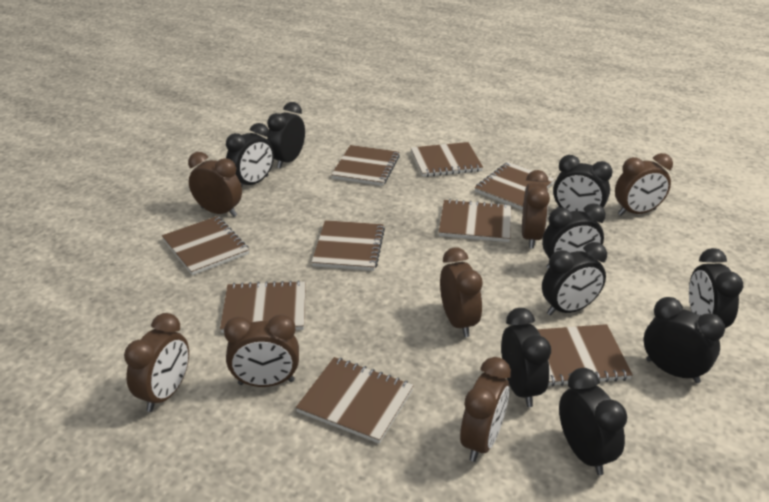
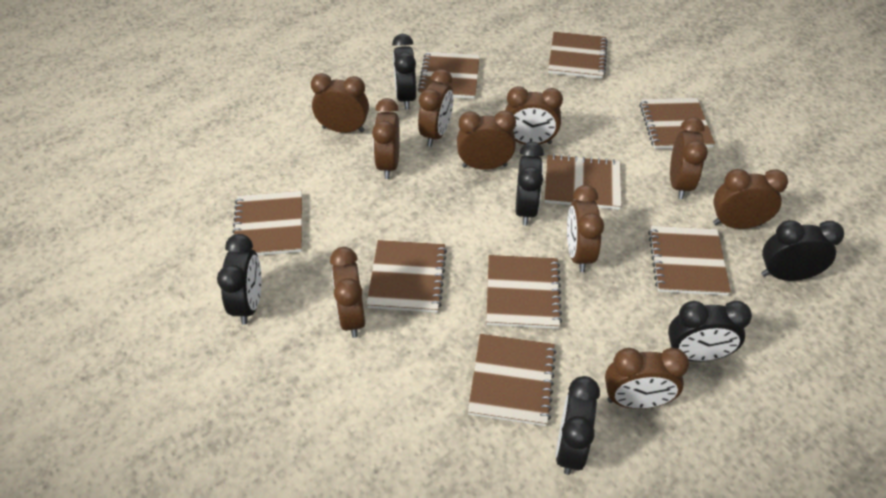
black clock: [226,123,274,187] [267,102,305,169] [501,308,551,407] [542,203,605,269] [542,242,607,316] [553,155,613,212] [559,368,627,475] [644,297,725,383] [689,248,743,328] = 9 -> [217,234,262,325] [392,34,416,109] [515,142,544,225] [556,376,600,475] [668,301,752,362] [761,220,844,281] = 6
brown clock: [124,313,189,412] [188,152,242,217] [224,314,299,387] [440,247,483,337] [460,357,511,462] [522,170,550,248] [615,153,673,216] = 7 -> [311,73,369,133] [330,247,365,338] [372,98,400,179] [418,69,453,147] [457,110,516,170] [505,86,563,144] [567,185,604,272] [605,348,689,409] [670,117,708,199] [713,169,788,229] = 10

